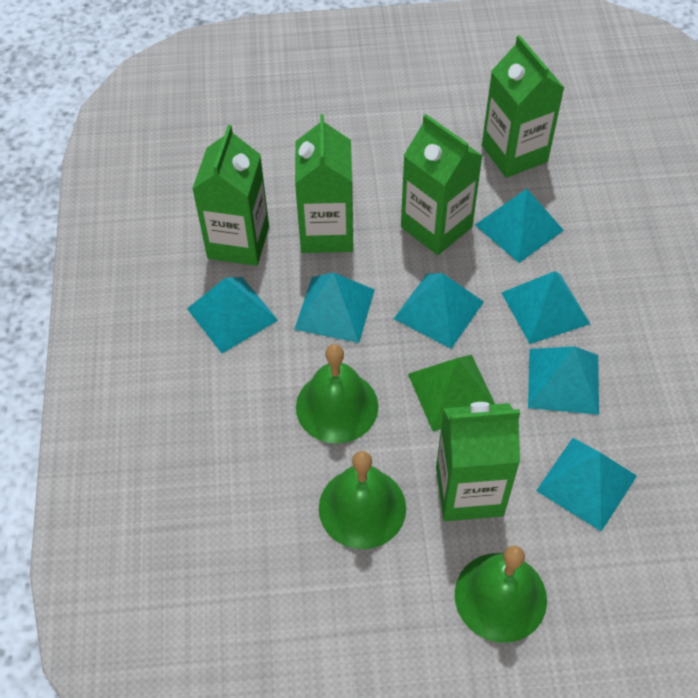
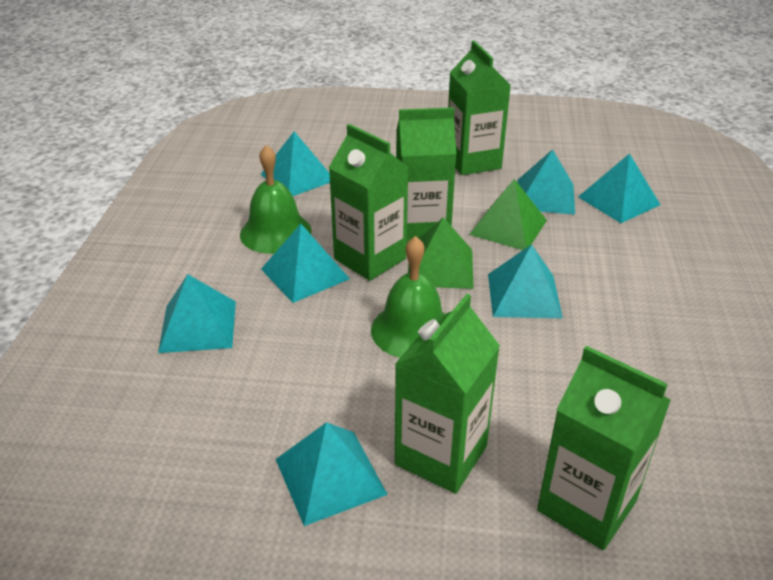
green bell: [296,344,379,444] [319,451,406,549] [455,546,547,643] = 3 -> [240,145,312,254] [371,236,444,358] = 2
green pyramid: [408,355,495,431] = 1 -> [408,217,474,289] [469,179,547,250] = 2

